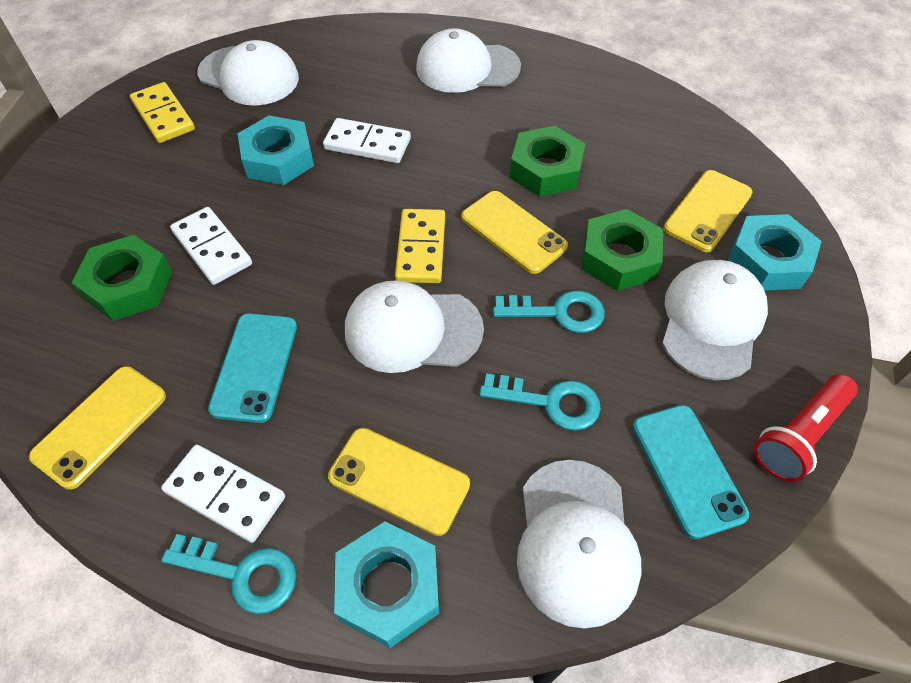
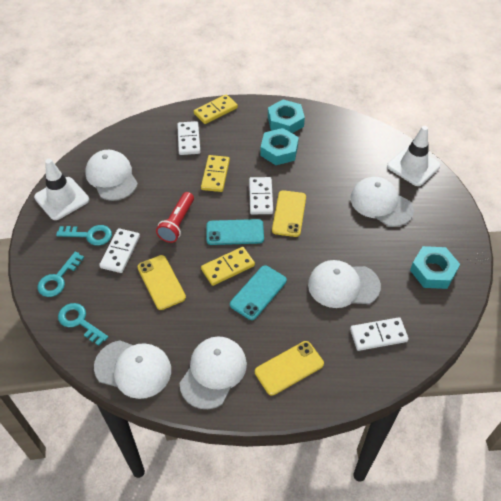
green nut: [72,235,172,321] [510,126,585,197] [581,209,663,291] = 3 -> none = 0
white domino: [161,444,285,543] [170,207,252,285] [323,118,411,163] = 3 -> [99,228,140,273] [177,121,200,155] [249,177,273,214] [350,317,409,351] = 4
white traffic cone: none = 0 -> [34,159,89,220] [387,126,441,186] = 2
yellow domino: [130,82,195,143] [395,209,445,283] = 2 -> [194,94,238,124] [201,155,230,192] [201,247,255,286] = 3
yellow phone: [29,366,166,490] [328,428,470,536] [461,191,568,274] [664,170,753,252] = 4 -> [137,255,186,310] [255,341,324,396] [272,190,306,237] = 3

